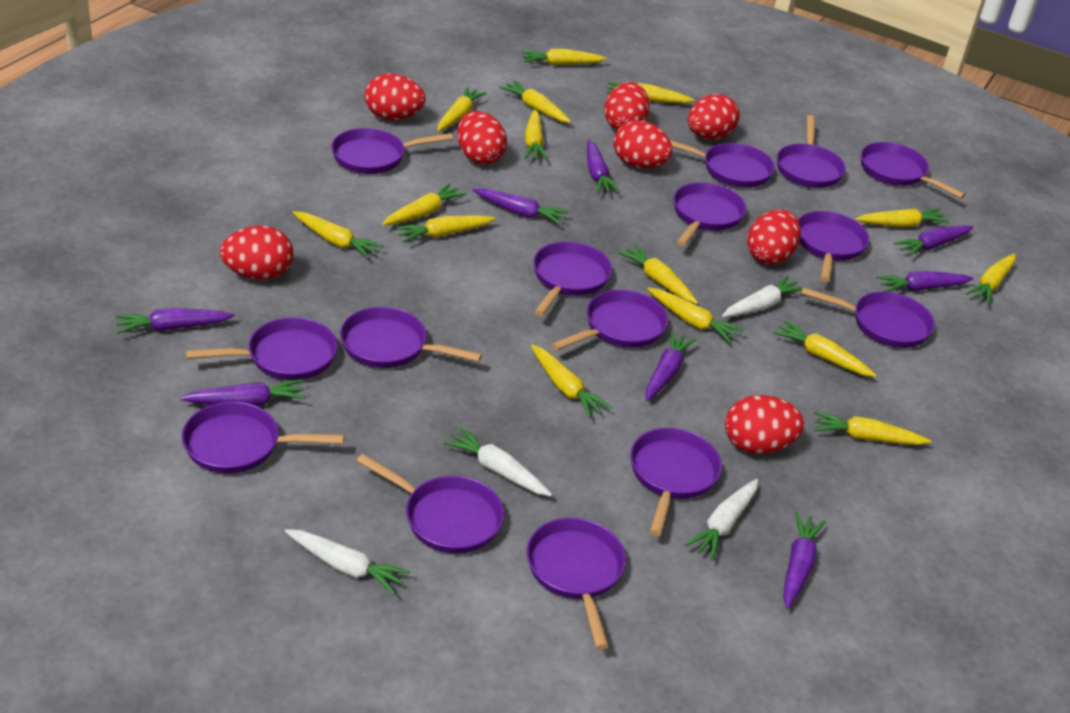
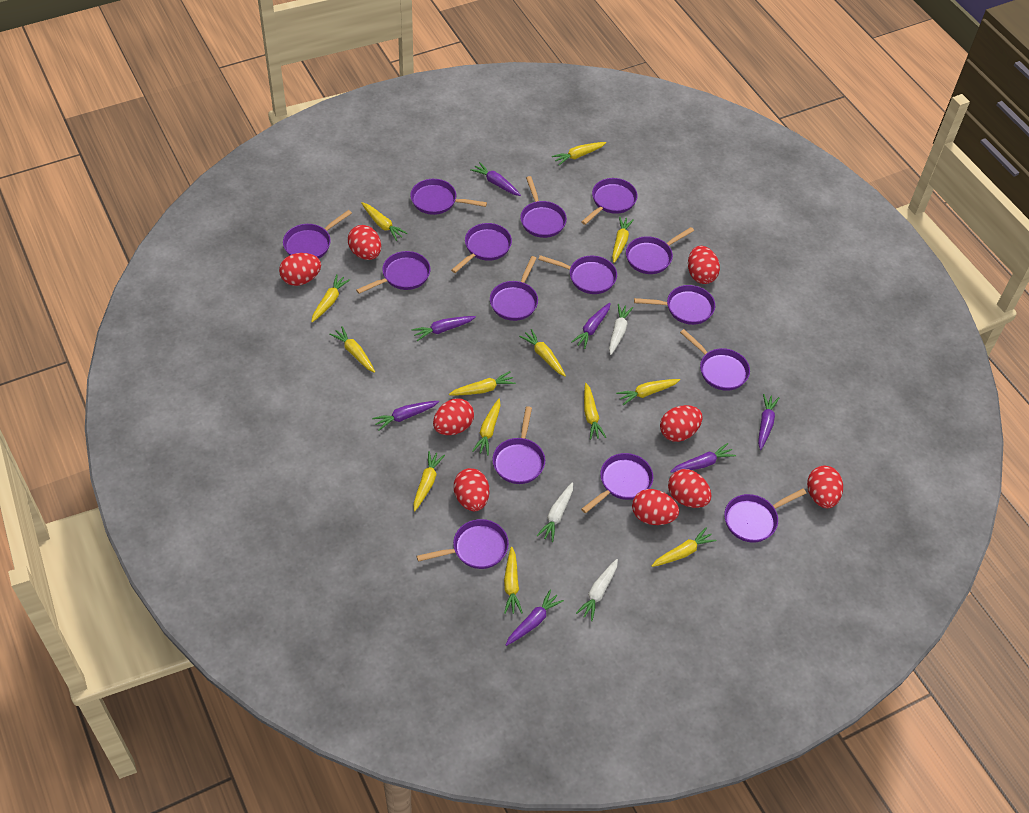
purple carrot: [115,308,235,334] [180,379,306,406] [472,188,569,225] [587,139,620,194] [645,331,697,401] [783,512,826,609] [876,271,974,292] [894,225,973,257] = 8 -> [372,401,439,431] [412,316,476,341] [470,162,521,196] [506,590,564,646] [571,303,611,349] [670,443,736,473] [758,394,779,450] = 7
red egg: [220,226,293,280] [365,73,425,120] [457,111,507,165] [604,82,650,130] [614,120,672,168] [688,94,740,139] [725,395,804,454] [747,209,801,265] = 8 -> [279,253,321,286] [348,225,381,260] [433,399,474,435] [454,468,489,511] [632,489,679,525] [660,405,703,442] [668,469,711,508] [688,246,720,284] [807,466,843,508] = 9
white carrot: [285,529,410,595] [444,427,552,496] [685,479,758,560] [722,275,805,317] = 4 -> [537,482,573,542] [576,559,618,621] [609,304,633,355] = 3
yellow carrot: [293,211,383,259] [382,183,466,225] [395,216,495,242] [437,87,487,132] [499,80,571,123] [521,49,607,65] [525,109,548,161] [531,345,612,418] [606,82,694,103] [618,244,698,304] [647,288,744,343] [773,320,877,377] [814,411,931,445] [855,208,949,227] [966,253,1016,305] = 15 -> [311,274,350,322] [329,326,375,373] [362,202,408,241] [413,451,445,511] [449,371,516,396] [472,399,501,455] [504,547,523,614] [519,329,566,376] [552,142,606,165] [584,383,606,440] [612,216,634,263] [616,379,680,405] [652,528,717,567] = 13

